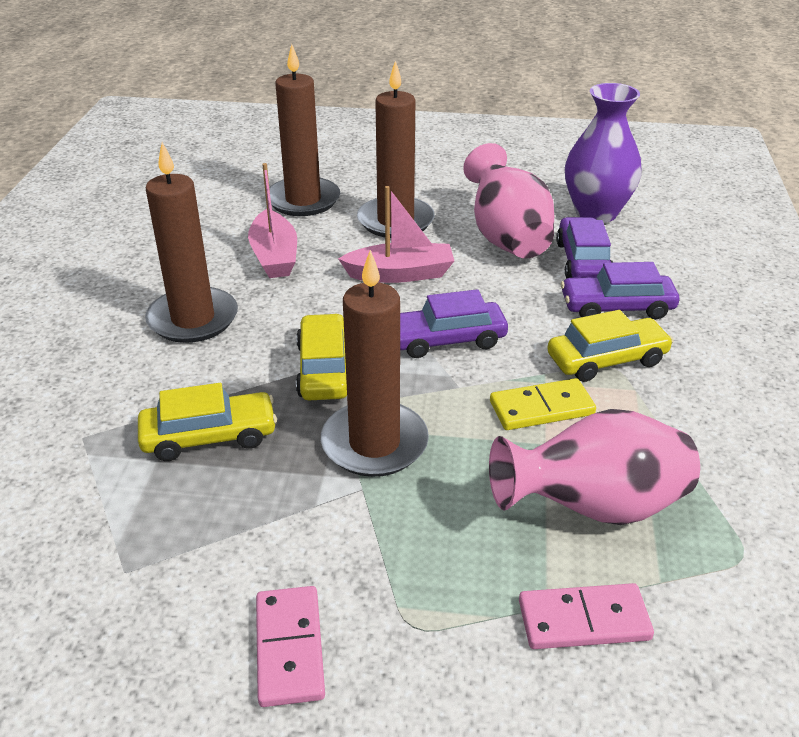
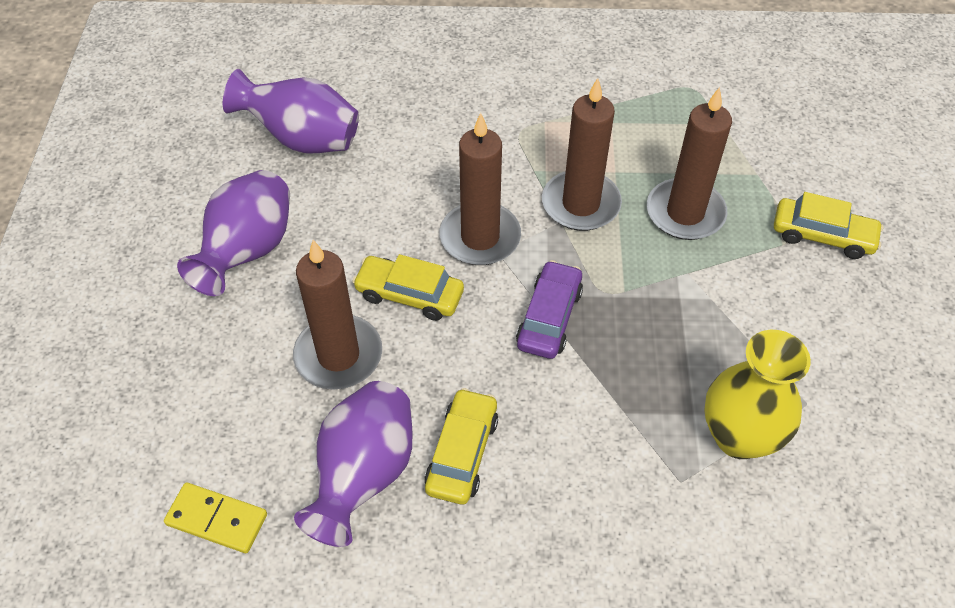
pink boat: [248,163,297,278] [338,186,454,283] = 2 -> none = 0
pink domino: [256,586,325,707] [519,583,654,649] = 2 -> none = 0
pink vase: [463,143,554,258] [489,409,700,525] = 2 -> none = 0
purple car: [400,289,508,358] [556,217,613,279] [561,262,679,319] = 3 -> [516,260,583,359] = 1
purple vase: [565,83,642,223] = 1 -> [177,170,290,296] [223,69,359,154] [294,381,412,547] = 3
yellow vase: none = 0 -> [704,330,811,459] = 1

